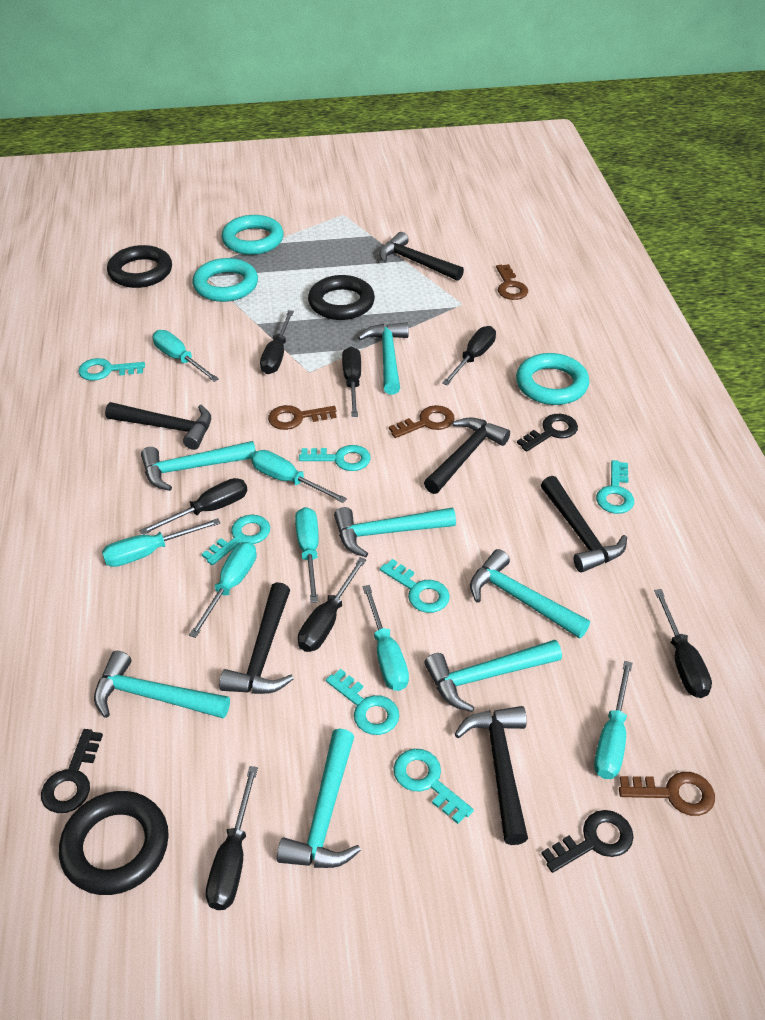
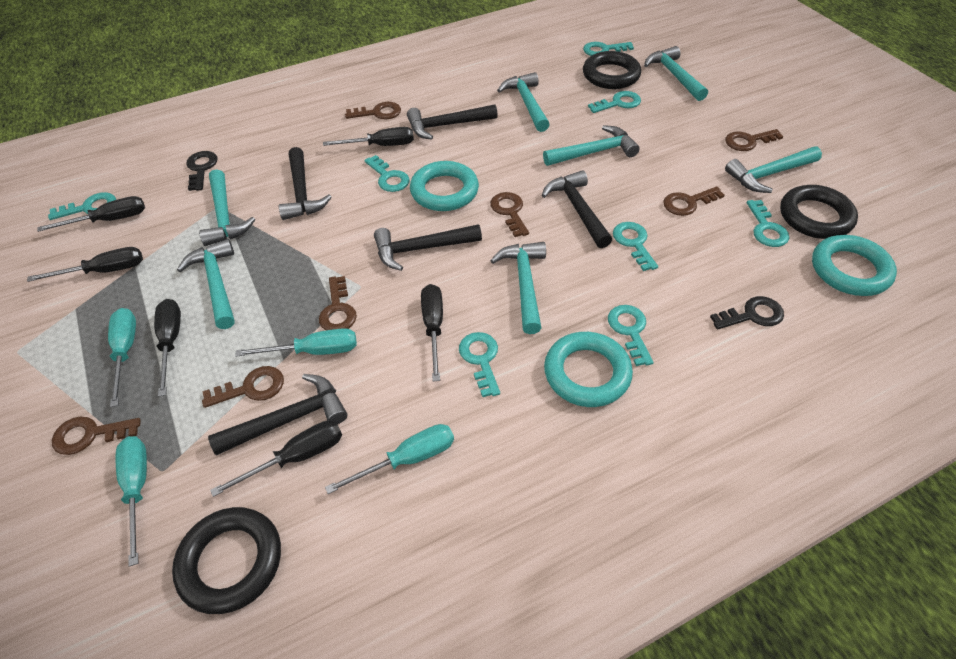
black hammer: [105,402,211,450] [219,582,294,694] [379,232,464,281] [424,417,510,494] [454,706,528,845] [541,476,627,573] = 6 -> [208,374,347,456] [279,147,332,220] [374,224,482,271] [407,104,498,140] [542,170,612,248] = 5
black key: [41,729,103,813] [517,414,578,452] [541,810,634,873] = 3 -> [186,151,218,191] [710,296,784,330] = 2
black screwdriver: [139,478,247,535] [206,766,258,910] [260,310,294,374] [298,557,366,652] [342,347,361,417] [442,326,496,385] [654,589,712,698] = 7 -> [27,247,143,282] [37,196,145,232] [154,299,181,397] [210,420,342,497] [323,127,414,146] [421,284,443,381] = 6
brown key: [268,405,337,430] [389,405,454,438] [496,264,528,300] [619,772,715,816] = 4 -> [52,417,141,455] [202,366,284,408] [319,276,357,330] [345,102,401,119] [490,192,529,237] [663,186,725,216] [725,129,784,151] = 7
turquoise key: [78,358,145,381] [202,515,270,565] [299,445,371,471] [326,669,399,735] [380,559,450,613] [393,749,474,824] [596,460,634,514] = 7 -> [48,192,116,220] [364,155,409,192] [459,332,500,397] [583,42,634,56] [588,91,641,113] [608,305,654,366] [613,222,658,271] [747,200,789,247] = 8
turquoise screwdriver: [102,518,220,567] [153,330,219,382] [189,542,257,638] [251,450,347,503] [295,507,319,603] [363,585,409,691] [594,661,632,779] = 7 -> [108,308,136,407] [116,436,147,567] [235,328,357,357] [325,424,454,494] = 4

